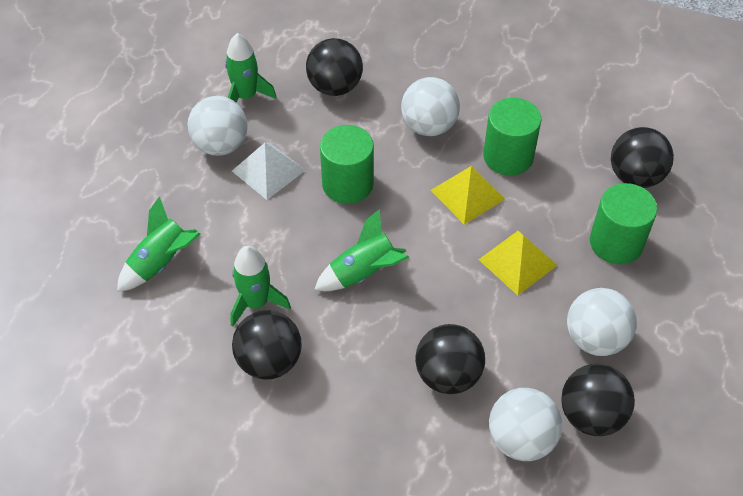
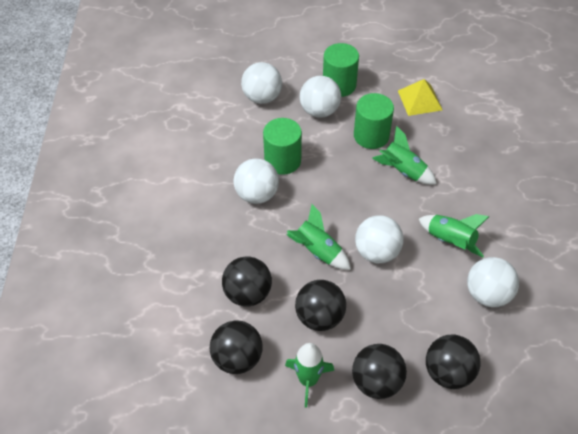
white ball: [187,96,248,156] [401,77,460,136] [489,388,562,461] [567,288,637,356] = 4 -> [233,158,279,204] [241,62,282,104] [300,76,341,118] [355,215,404,263] [467,257,519,307] = 5
white pyramid: [232,142,306,200] = 1 -> none = 0
yellow pyramid: [431,166,505,224] [479,231,557,295] = 2 -> [398,79,442,116] = 1

